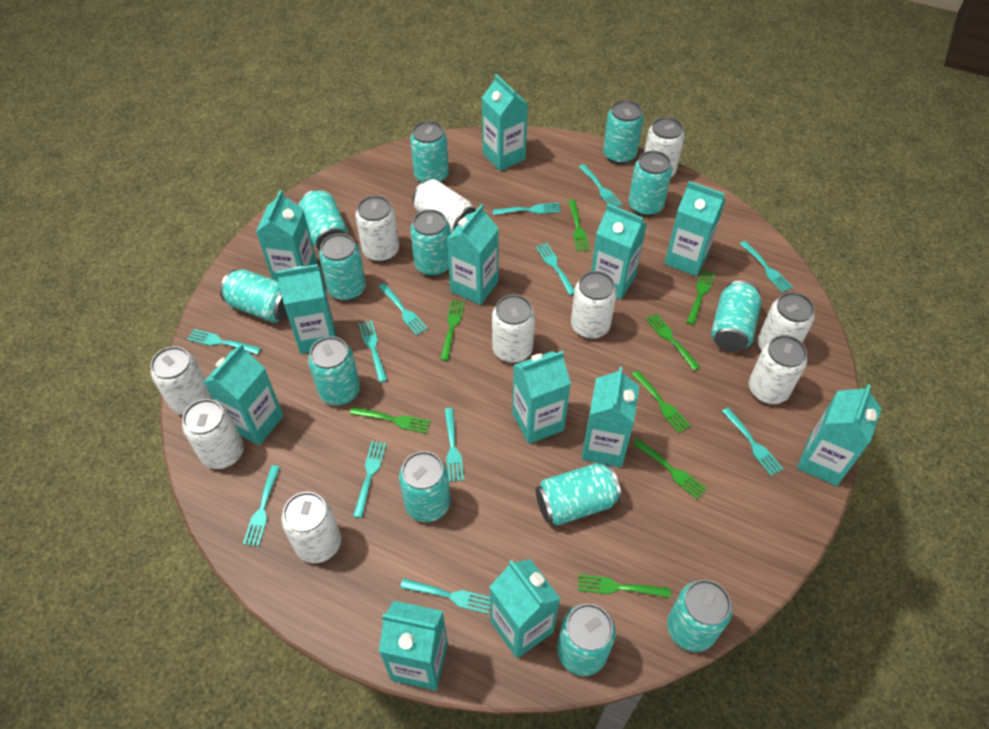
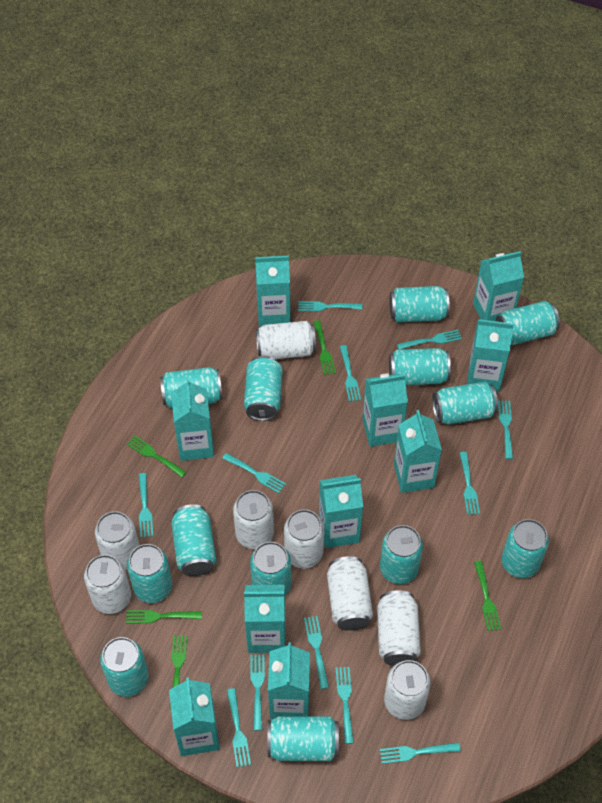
green fork: [350,407,431,434] [440,300,465,361] [568,200,590,252] [578,574,671,598] [632,370,690,433] [633,438,707,499] [646,313,700,371] [686,270,715,325] = 8 -> [126,610,202,624] [127,436,186,477] [170,635,187,709] [313,320,336,375] [474,561,501,631] = 5
turquoise carton: [204,343,284,445] [256,190,317,282] [276,264,336,354] [379,601,448,691] [447,204,499,305] [482,74,528,171] [490,559,560,658] [512,351,571,444] [582,367,639,467] [591,204,647,300] [664,181,725,276] [797,384,881,486] = 12 -> [169,677,220,756] [171,378,214,461] [244,585,285,653] [255,256,290,327] [268,642,310,719] [319,475,363,548] [362,373,408,447] [394,410,442,493] [467,319,514,392] [473,251,524,321] = 10
white can: [150,346,211,415] [182,399,244,469] [281,492,341,563] [355,195,399,262] [413,179,476,234] [492,295,535,363] [571,271,617,339] [644,117,685,177] [749,335,807,404] [758,292,815,351] = 10 -> [84,555,131,614] [95,511,140,570] [233,490,274,549] [256,321,316,359] [284,509,324,568] [327,556,373,631] [377,590,421,666] [384,660,431,720] = 8

